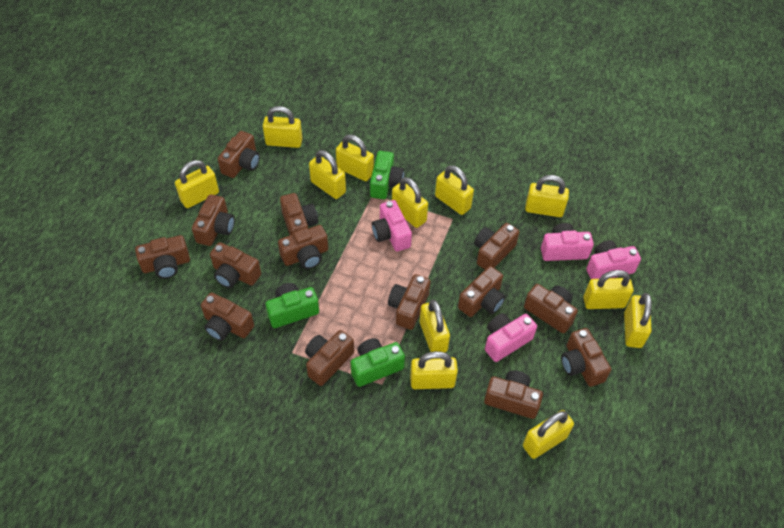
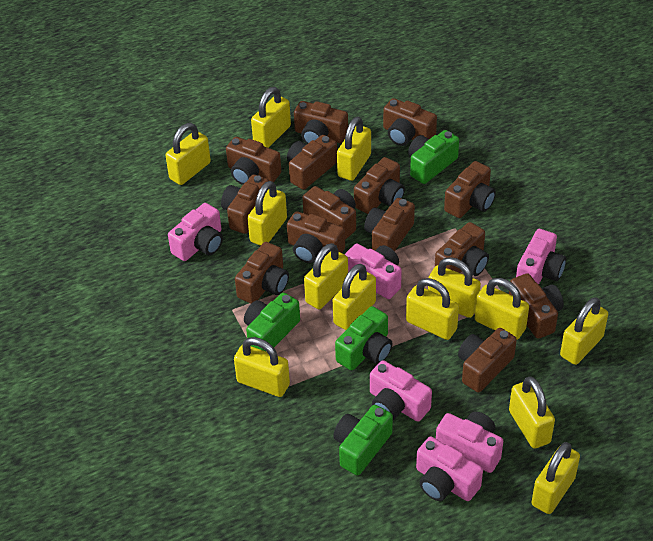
green camera: [265,283,319,328] [351,338,405,387] [370,151,404,199] = 3 -> [244,293,300,351] [333,405,393,476] [335,306,393,370] [408,130,459,184] = 4
pink camera: [372,200,412,252] [485,313,537,362] [541,223,594,261] [586,240,641,279] = 4 -> [168,203,223,261] [345,244,402,299] [370,360,432,422] [416,437,483,501] [436,412,503,473] [516,229,566,284] = 6
yellow padlock: [175,160,219,208] [263,106,302,148] [309,150,346,199] [336,134,374,181] [392,177,428,228] [410,351,458,389] [420,300,450,353] [435,165,474,215] [523,410,574,459] [525,175,569,217] [583,270,634,309] [624,293,652,348] = 12 -> [165,123,211,185] [234,337,290,397] [247,181,287,246] [251,87,291,148] [304,243,348,309] [333,264,376,330] [337,117,371,181] [406,278,459,340] [428,257,481,318] [475,278,529,340] [509,376,555,449] [531,442,580,514] [560,297,608,365] = 13

